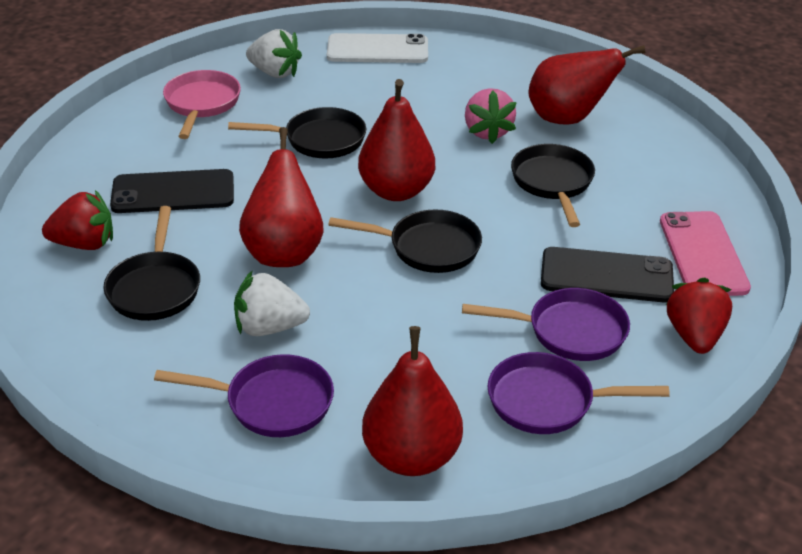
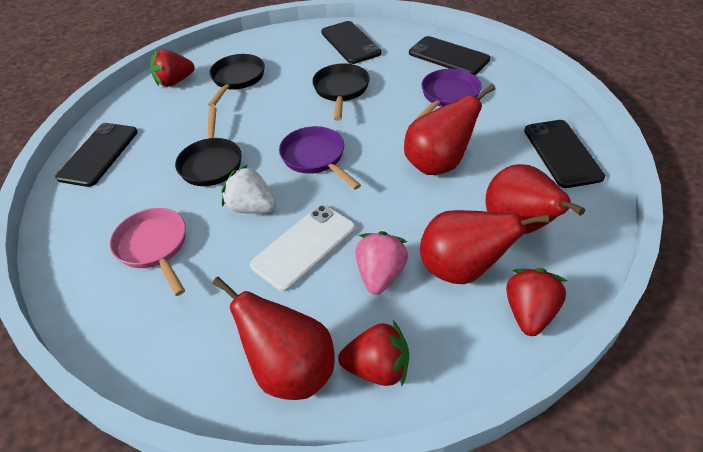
black pan: [104,206,200,321] [228,107,366,158] [328,209,482,273] [511,144,595,227] = 4 -> [175,107,242,186] [208,54,265,107] [312,63,370,121] = 3
black phone: [110,169,234,213] [541,247,674,302] = 2 -> [55,123,138,187] [321,21,381,64] [409,36,490,75] [524,120,605,188] = 4
pink phone: [660,211,751,296] = 1 -> none = 0
purple pan: [154,354,334,437] [462,288,630,361] [488,352,670,434] = 3 -> [279,126,361,190] [415,69,481,120] = 2
red strawberry: [42,190,113,250] [666,278,732,354] = 2 -> [150,49,195,87] [338,320,409,386] [506,268,567,336] = 3
white strawberry: [234,270,310,336] [246,29,302,78] = 2 -> [221,165,276,214] = 1

